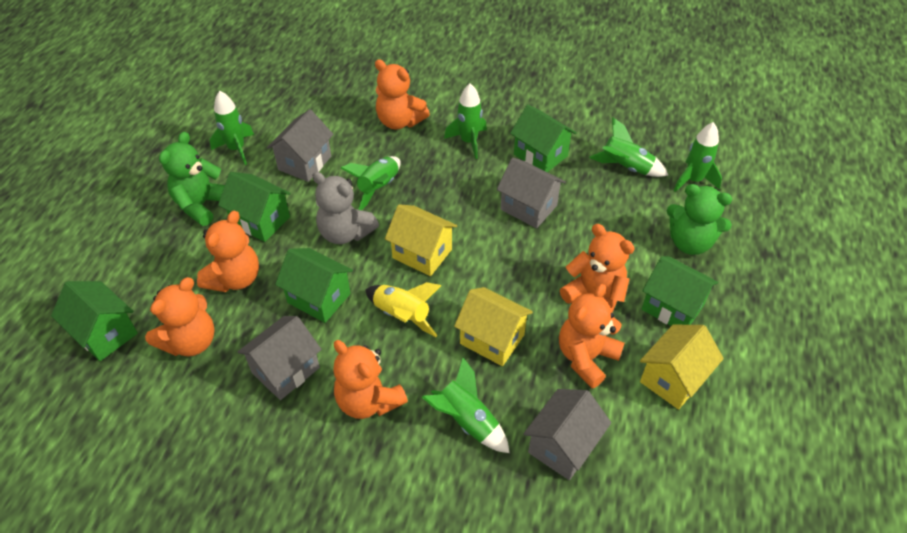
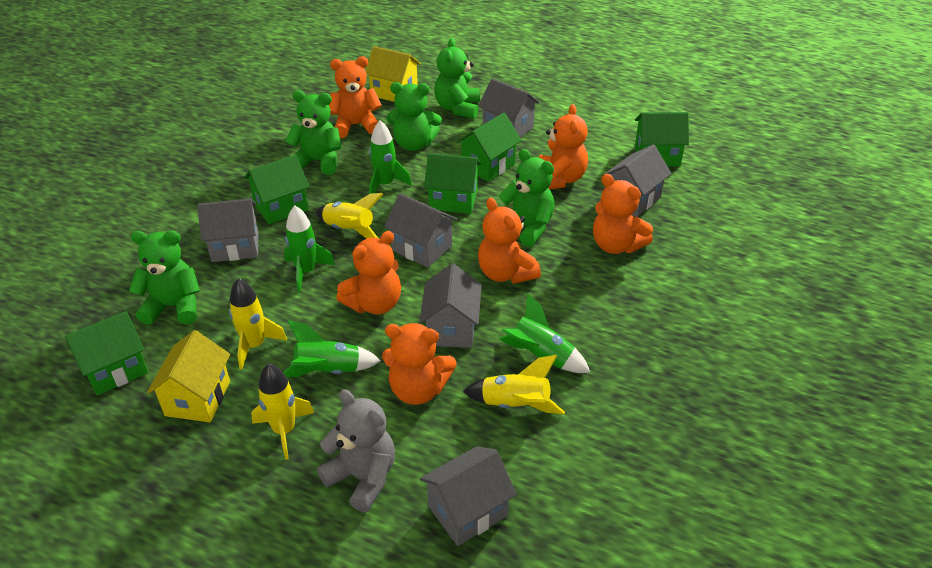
green rocket: [210,91,254,165] [340,156,401,210] [422,358,510,453] [444,83,487,159] [589,117,668,177] [674,122,722,192] = 6 -> [283,320,381,377] [284,206,335,293] [369,120,412,194] [499,293,590,373] = 4
green teddy bear: [159,132,225,226] [667,184,732,255] = 2 -> [129,230,200,325] [285,90,341,175] [387,82,442,151] [434,38,480,119] [499,149,555,247] = 5
grey house: [238,316,322,400] [267,109,333,182] [497,157,566,228] [524,389,611,480] = 4 -> [197,198,259,262] [384,193,457,268] [419,263,482,348] [420,446,517,546] [478,79,540,137] [603,144,672,217] = 6
yellow house: [385,204,457,276] [454,287,533,366] [640,325,724,410] = 3 -> [147,330,230,422] [365,46,421,102] = 2
yellow rocket: [365,282,442,337] = 1 -> [229,278,287,369] [251,363,314,460] [316,193,383,239] [463,355,565,414] = 4

